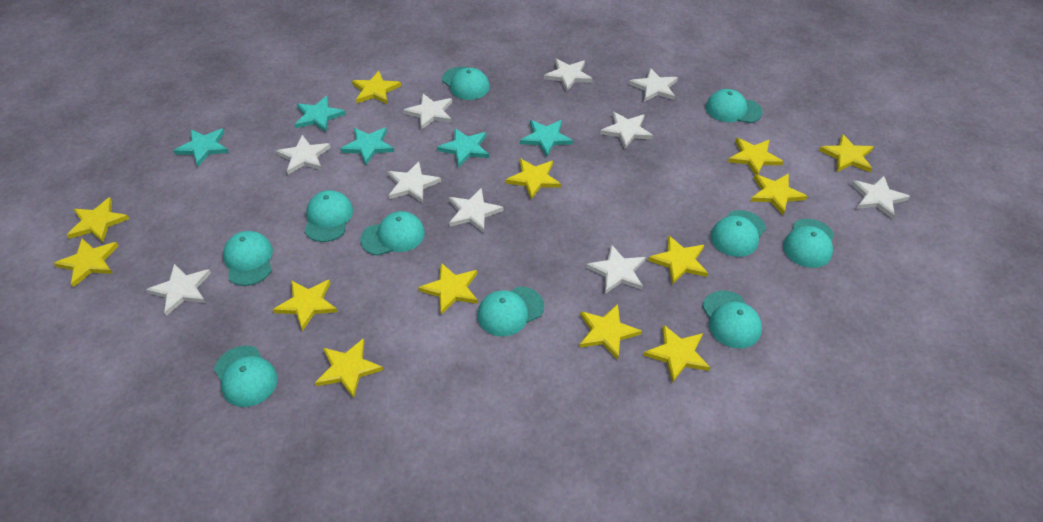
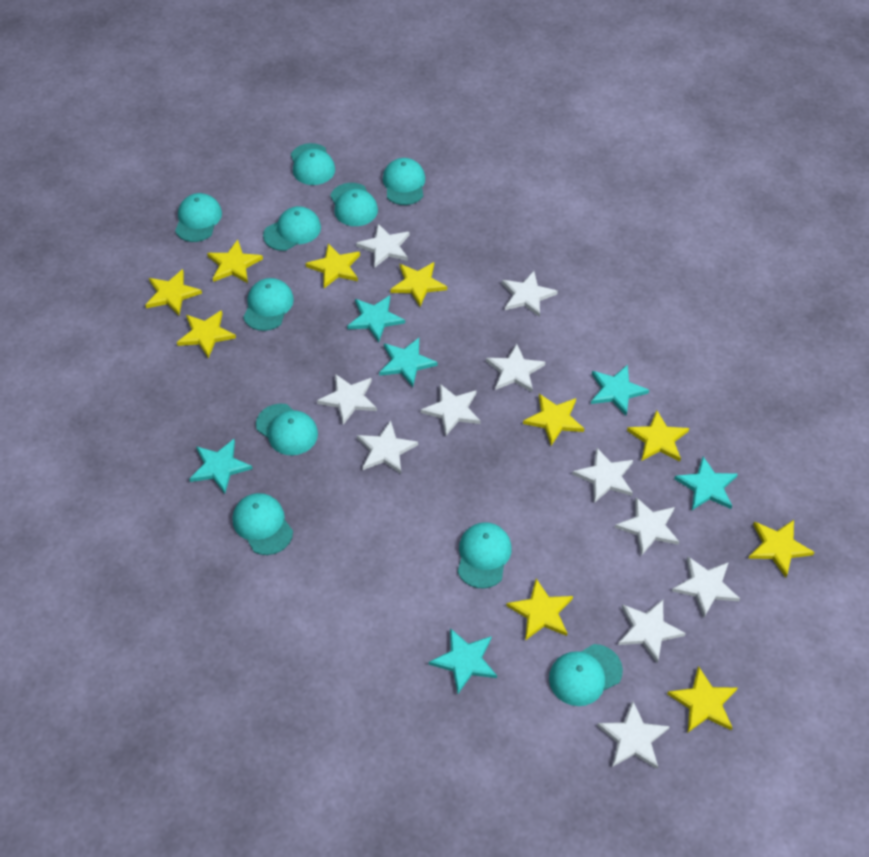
turquoise star: [173,128,229,166] [295,96,346,132] [340,127,394,165] [437,128,489,167] [520,120,573,157] = 5 -> [189,439,252,494] [347,295,405,342] [379,338,438,387] [429,628,497,694] [591,365,649,415] [674,456,738,510] = 6
white star: [146,264,211,316] [276,135,331,174] [387,161,441,203] [403,94,452,130] [449,188,503,233] [544,59,593,92] [586,244,646,294] [600,112,653,149] [629,68,678,102] [851,176,910,219] = 10 -> [317,374,377,425] [356,224,410,268] [357,420,418,474] [421,384,481,436] [486,343,545,392] [502,271,558,317] [572,448,633,503] [597,701,670,769] [615,497,679,556] [618,600,686,663] [672,557,740,617] = 11
yellow star: [54,239,118,287] [67,197,129,242] [273,280,337,331] [315,338,383,398] [352,71,401,104] [418,263,478,315] [506,158,561,199] [579,304,642,360] [643,325,711,383] [648,235,708,285] [728,138,784,174] [750,173,807,215] [819,134,873,172] = 13 -> [145,269,202,315] [177,310,236,358] [207,240,263,283] [306,243,360,288] [390,262,447,306] [506,579,573,641] [523,394,584,446] [627,410,689,462] [667,666,738,732] [748,520,815,578] = 10

